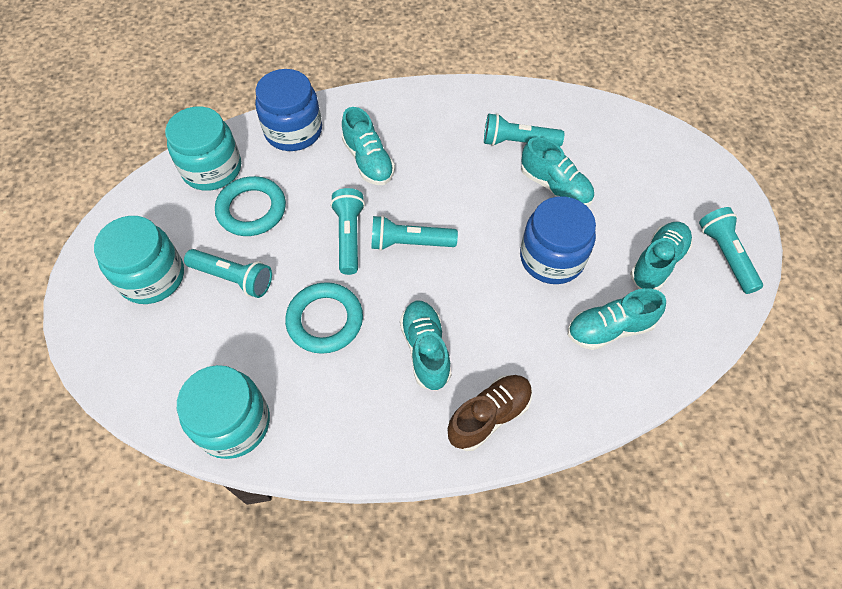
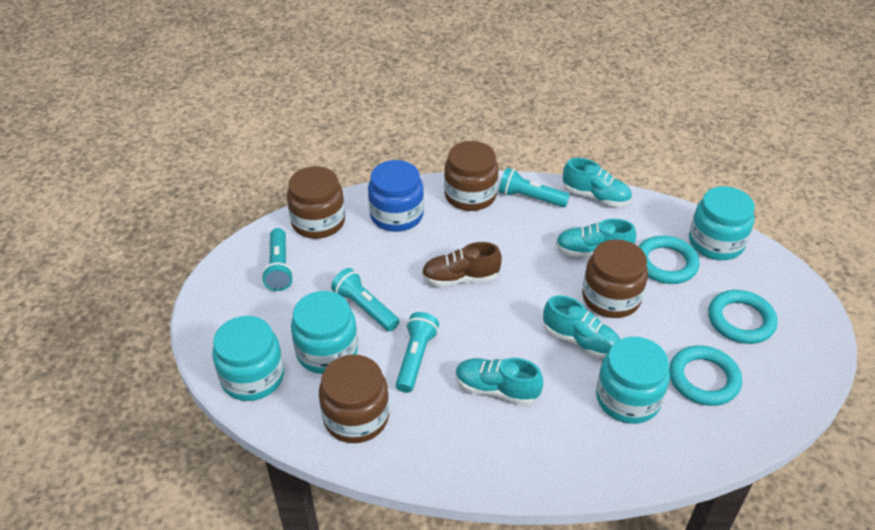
blue jar: [255,69,322,151] [520,196,596,284] = 2 -> [368,160,424,232] = 1
brown jar: none = 0 -> [287,166,345,239] [319,355,389,443] [444,141,498,211] [582,239,648,318] = 4
turquoise flashlight: [184,249,272,298] [330,188,365,275] [371,215,458,251] [484,113,564,147] [699,207,763,294] = 5 -> [262,228,294,291] [331,268,399,331] [396,312,439,393] [499,168,570,207] = 4
turquoise jar: [94,216,184,304] [165,107,241,191] [177,365,270,459] = 3 -> [212,316,284,401] [291,291,358,374] [596,337,670,424] [689,186,755,260] = 4
turquoise ring: [215,176,286,236] [285,282,363,354] = 2 -> [638,236,700,284] [669,346,742,406] [708,290,778,344] = 3
turquoise shoe: [342,107,395,185] [400,301,452,391] [521,137,594,206] [568,288,666,350] [630,222,692,290] = 5 -> [456,358,543,405] [543,295,620,358] [556,219,636,257] [563,158,632,207] = 4

